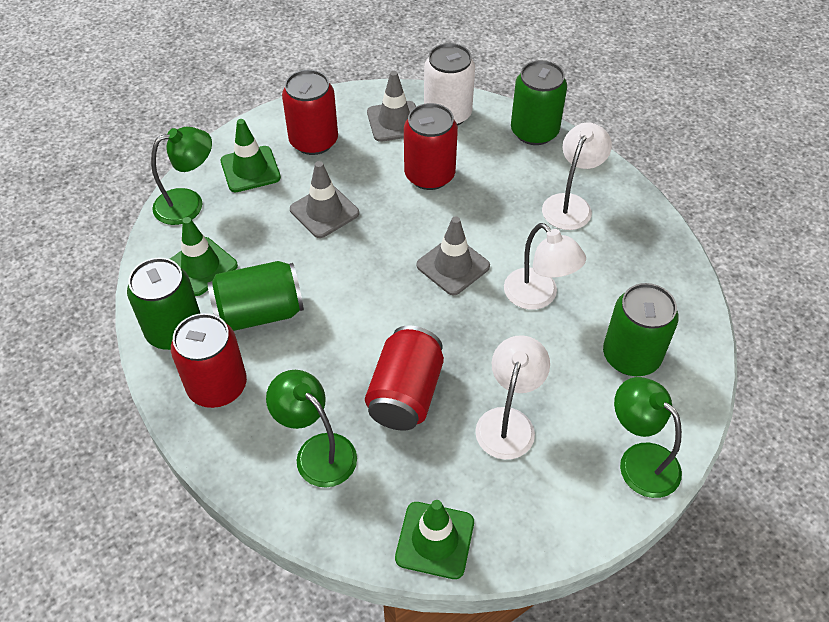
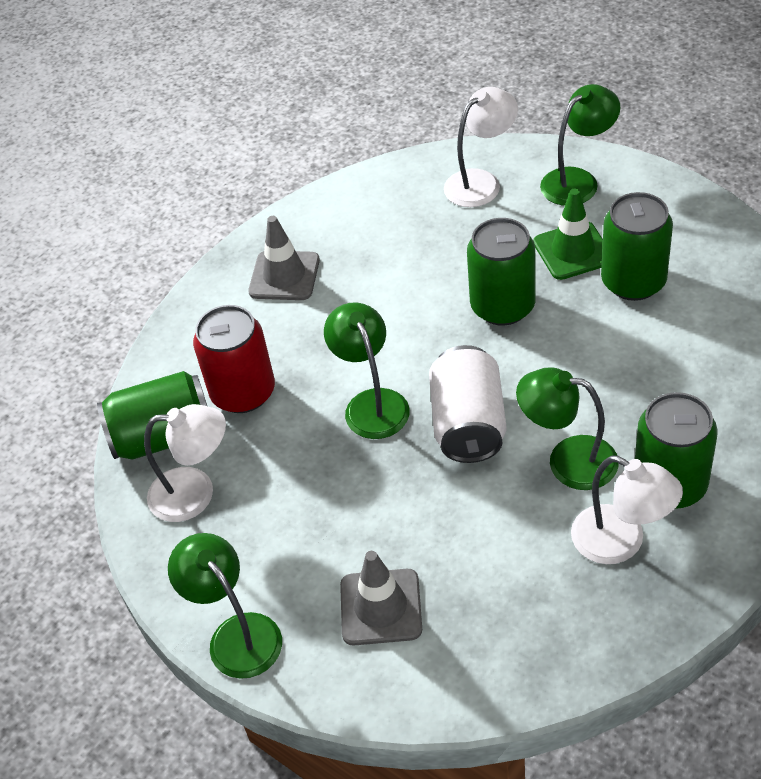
green lamp: [151,127,212,225] [266,370,357,487] [614,377,682,498] = 3 -> [168,533,282,679] [324,303,410,439] [516,367,619,490] [540,84,620,206] = 4
green traffic cone: [170,217,238,296] [221,119,281,192] [395,500,474,579] = 3 -> [533,189,603,280] = 1
grey traffic cone: [290,161,359,238] [367,71,416,142] [417,216,490,295] = 3 -> [248,216,320,300] [340,551,422,645] = 2
red can: [171,313,247,408] [282,70,338,155] [365,325,444,430] [404,103,458,190] = 4 -> [193,305,275,413] = 1

